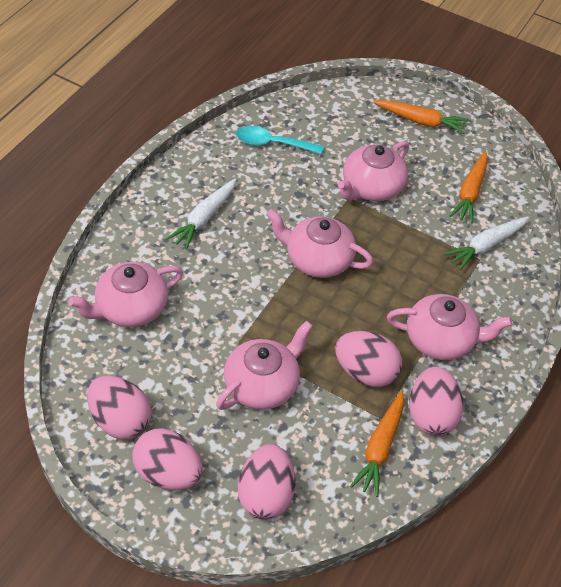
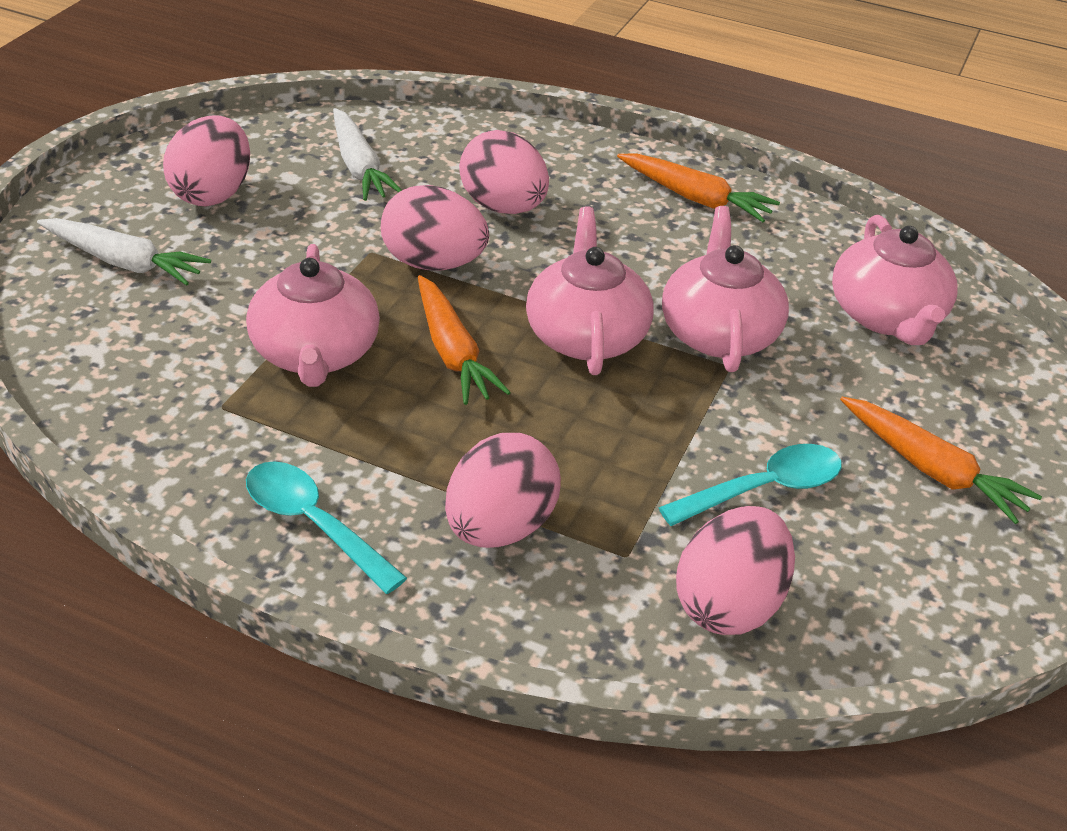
pink teapot: [68,262,183,327] [216,321,313,410] [266,209,373,278] [338,141,409,201] [387,294,512,360] = 5 -> [246,244,380,387] [526,207,654,375] [662,206,789,372] [832,215,958,345] = 4
turquoise spoon: [236,126,324,154] = 1 -> [246,461,407,594] [658,444,842,526] = 2

